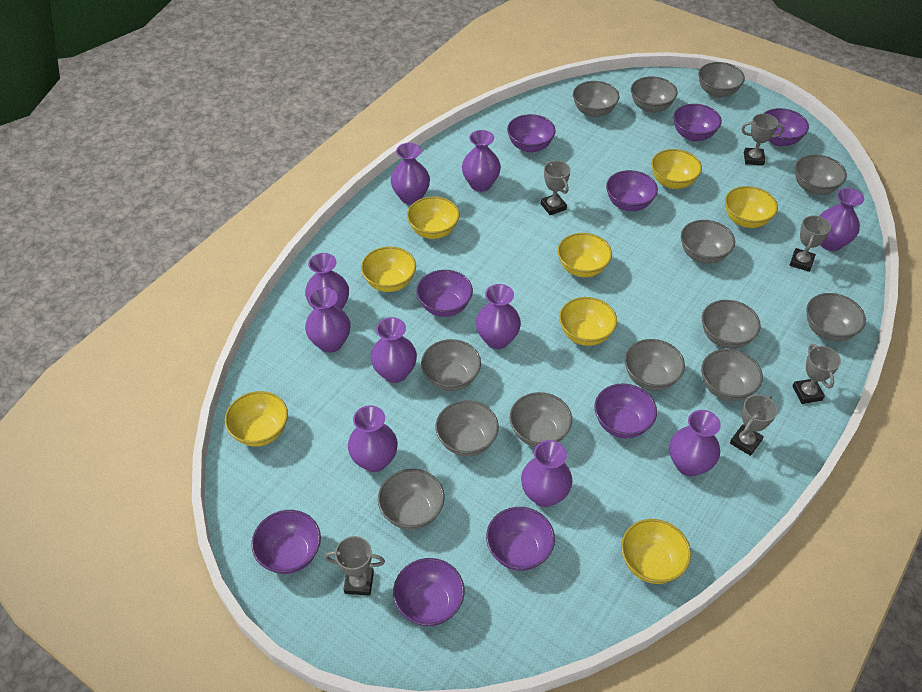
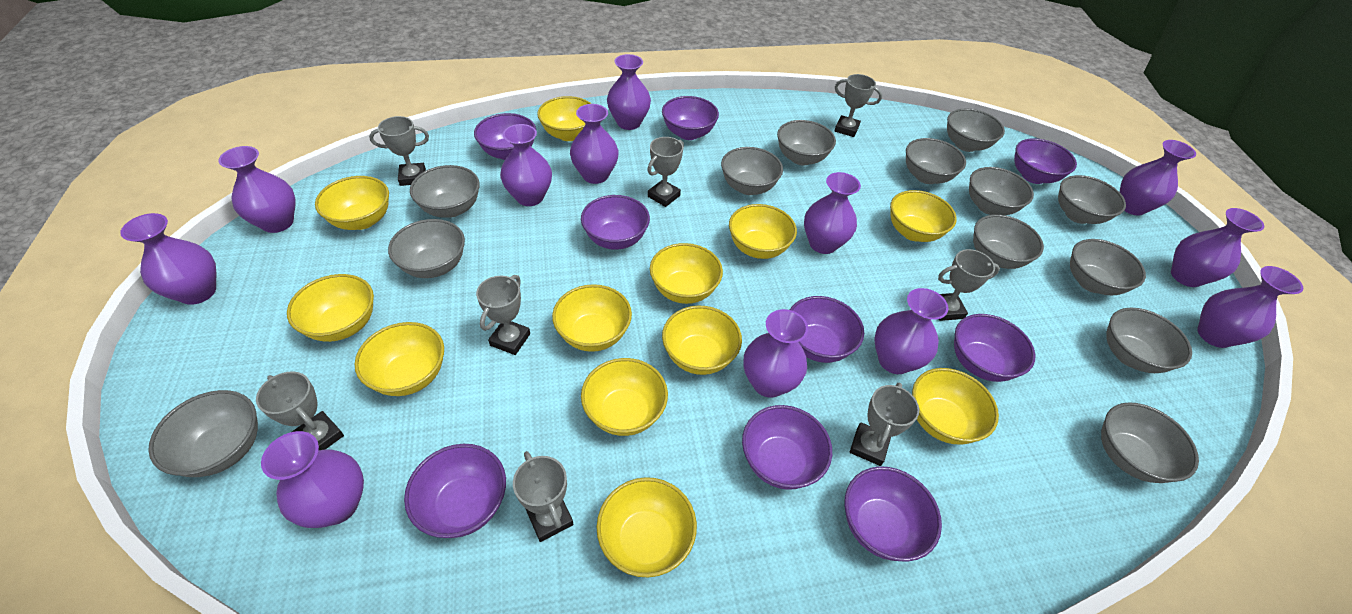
grey trophy: [325,536,385,596] [540,161,571,215] [730,395,777,456] [741,114,785,166] [789,215,831,272] [793,344,841,404] = 6 -> [256,371,344,450] [369,116,429,186] [476,275,530,355] [513,451,574,542] [647,137,684,207] [834,74,882,137] [850,383,919,466] [938,249,1000,321] = 8
purple vase: [305,253,349,309] [305,287,350,353] [348,405,398,472] [370,317,417,383] [391,143,430,205] [462,130,501,192] [476,284,521,349] [521,440,572,507] [669,410,721,477] [820,188,864,251] = 10 -> [120,213,217,305] [218,146,295,233] [261,431,364,528] [500,124,552,206] [570,104,619,184] [607,54,651,130] [744,309,808,398] [804,172,861,254] [874,288,948,374] [1120,140,1196,216] [1171,208,1264,287] [1198,266,1303,348] = 12
yellow bowl: [225,391,288,447] [361,247,416,292] [407,196,460,239] [557,233,612,277] [559,297,617,346] [621,519,691,584] [651,149,702,189] [725,186,778,228] = 8 -> [287,274,374,342] [315,176,389,230] [355,322,444,396] [537,96,591,141] [552,284,632,352] [581,358,668,436] [597,477,697,578] [650,243,723,304] [662,306,742,375] [729,204,797,259] [890,190,957,242] [912,368,999,445] = 12

